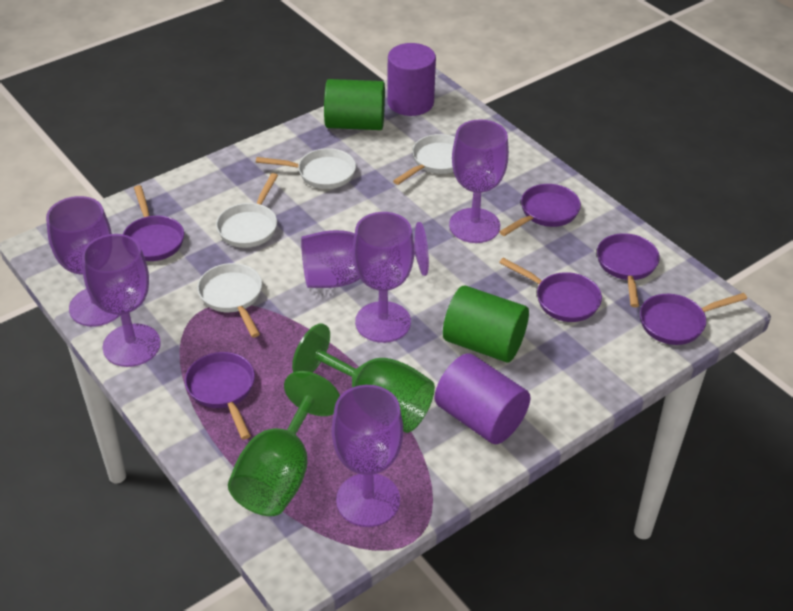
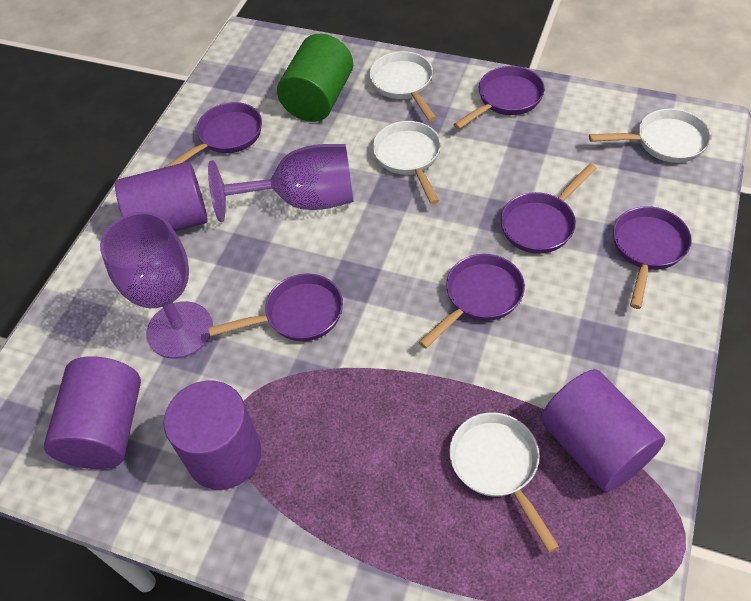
green cylinder: [324,79,385,130] [443,285,529,363] = 2 -> [277,34,353,122] = 1
green goblet: [228,371,340,516] [292,323,435,433] = 2 -> none = 0
purple cylinder: [387,43,436,116] [435,353,530,444] = 2 -> [44,356,141,469] [115,162,208,231] [164,381,261,490] [540,369,665,492] = 4
purple goblet: [46,196,120,327] [82,234,161,367] [301,222,429,288] [332,385,403,527] [353,212,414,343] [449,119,509,243] = 6 -> [100,212,213,359] [208,144,354,222] = 2

